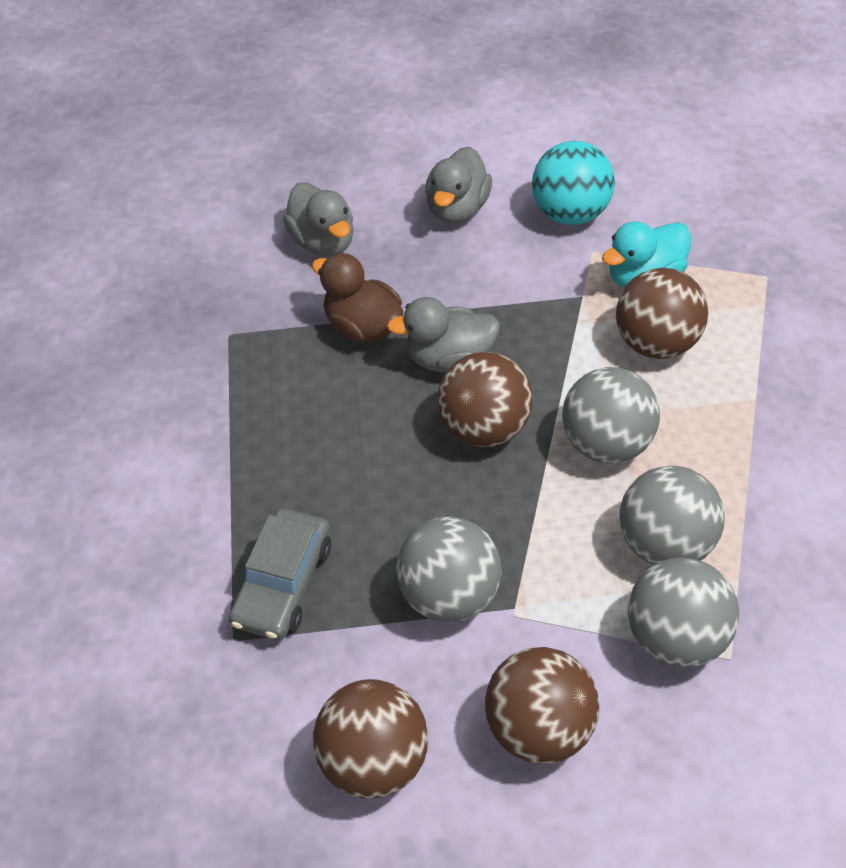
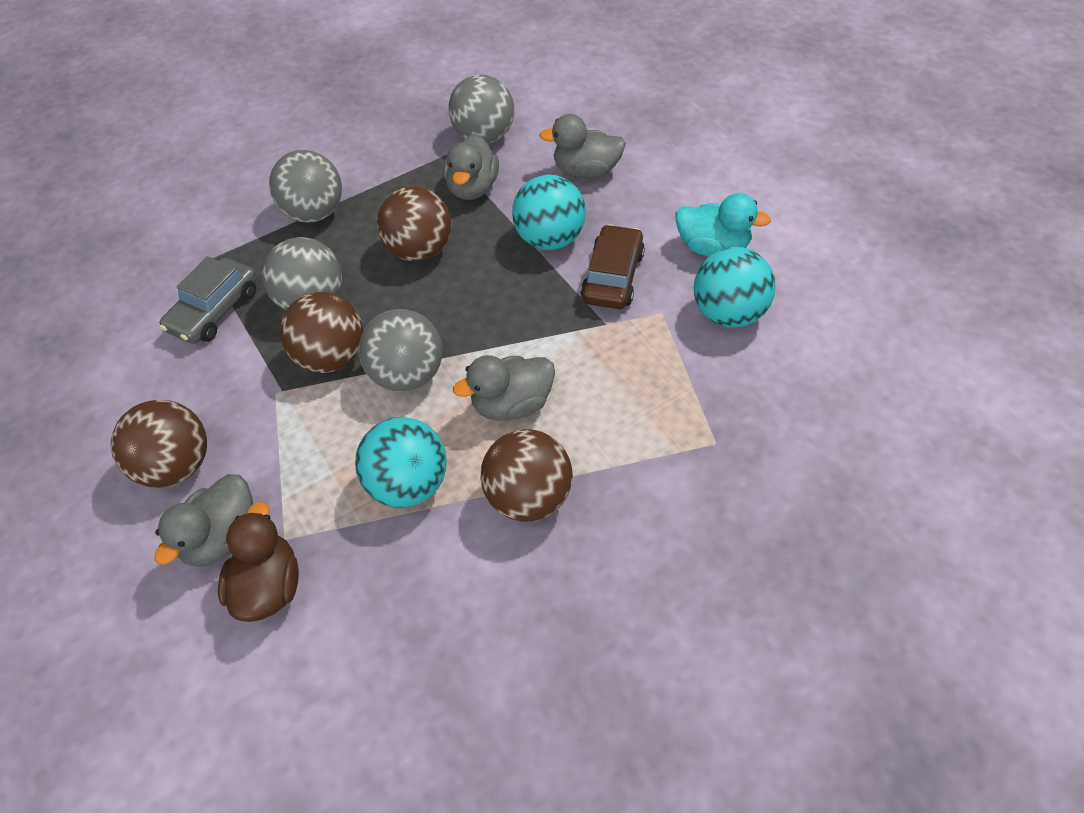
brown car: none = 0 -> [581,224,645,309] = 1
grey duck: [283,182,354,256] [387,297,500,373] [425,146,492,223] = 3 -> [154,474,253,567] [443,134,499,200] [453,355,555,421] [539,114,626,178] = 4
turquoise ball: [532,141,615,225] = 1 -> [355,417,447,508] [512,175,586,250] [694,247,776,328] = 3

